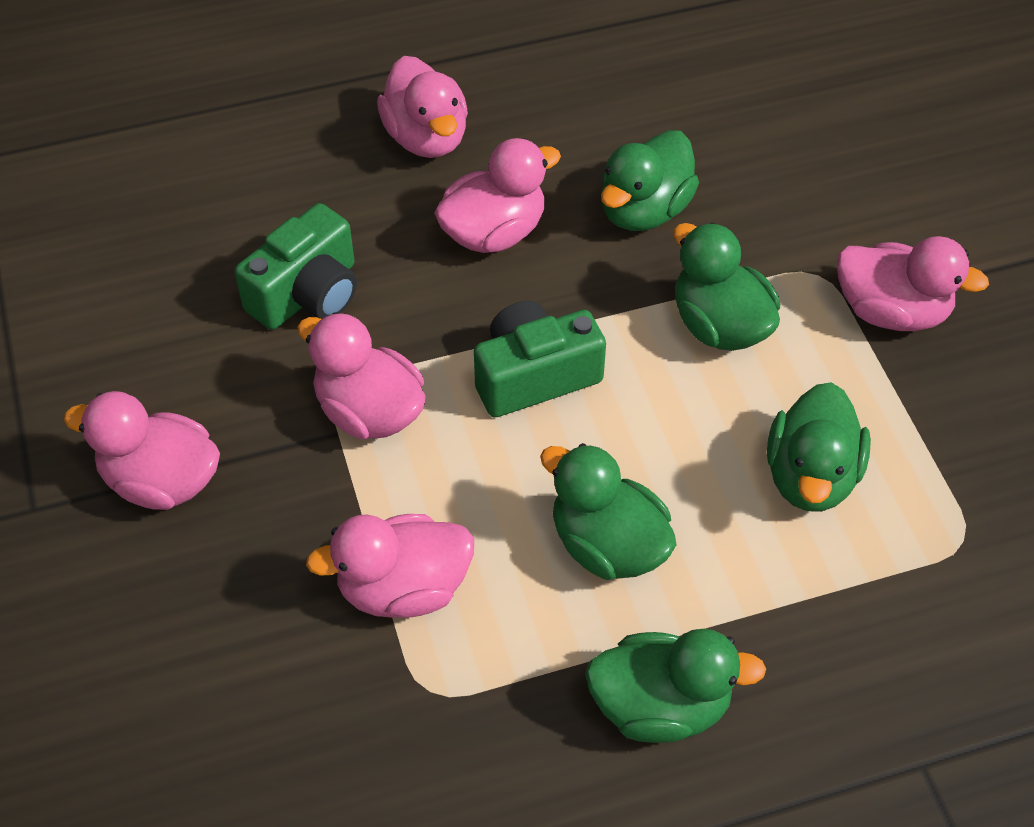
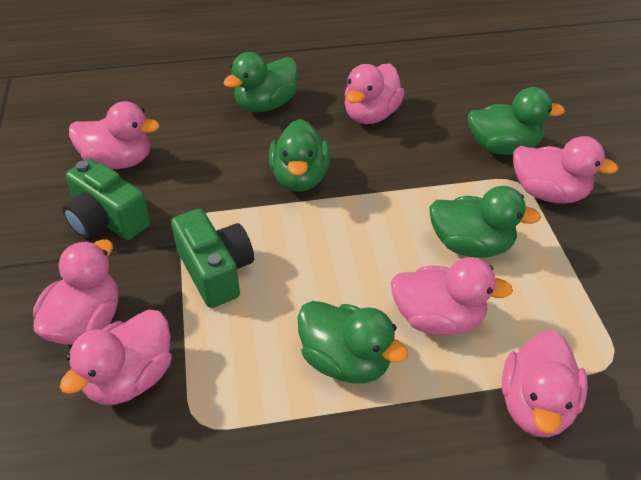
pink duck: [64,391,220,510] [297,312,426,440] [306,514,474,618] [377,56,468,158] [434,138,561,253] [837,236,989,331] = 6 -> [33,239,118,345] [60,310,172,405] [69,101,160,169] [344,63,404,124] [391,257,513,335] [502,330,588,437] [513,136,619,204] = 7

